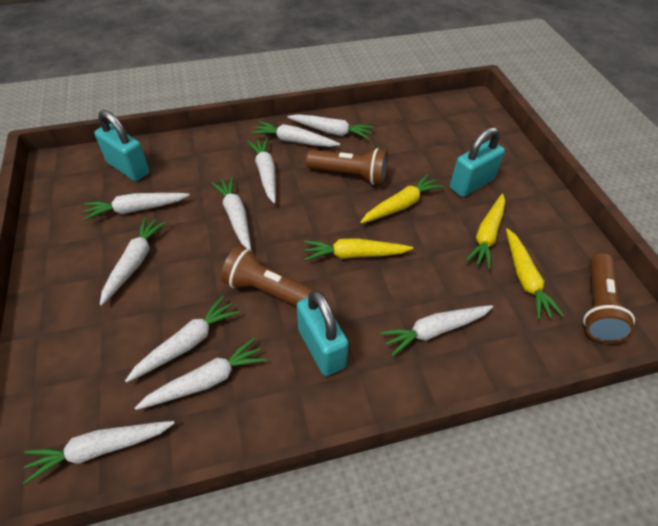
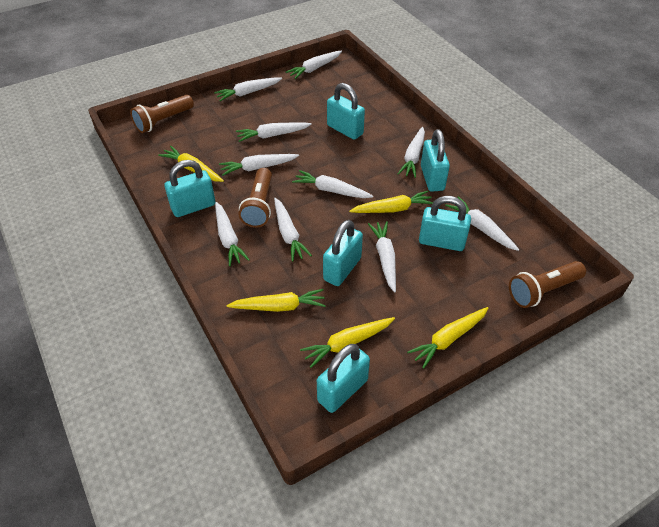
turquoise padlock: [94,110,150,181] [297,290,349,376] [450,127,505,197] = 3 -> [165,160,215,217] [317,344,370,413] [323,220,363,286] [327,83,365,140] [419,196,471,251] [421,129,450,192] = 6
yellow carrot: [304,238,413,261] [360,174,443,224] [465,194,505,269] [506,228,564,320] = 4 -> [158,146,224,182] [226,289,326,312] [300,317,395,368] [349,191,433,213] [407,307,488,369] = 5

